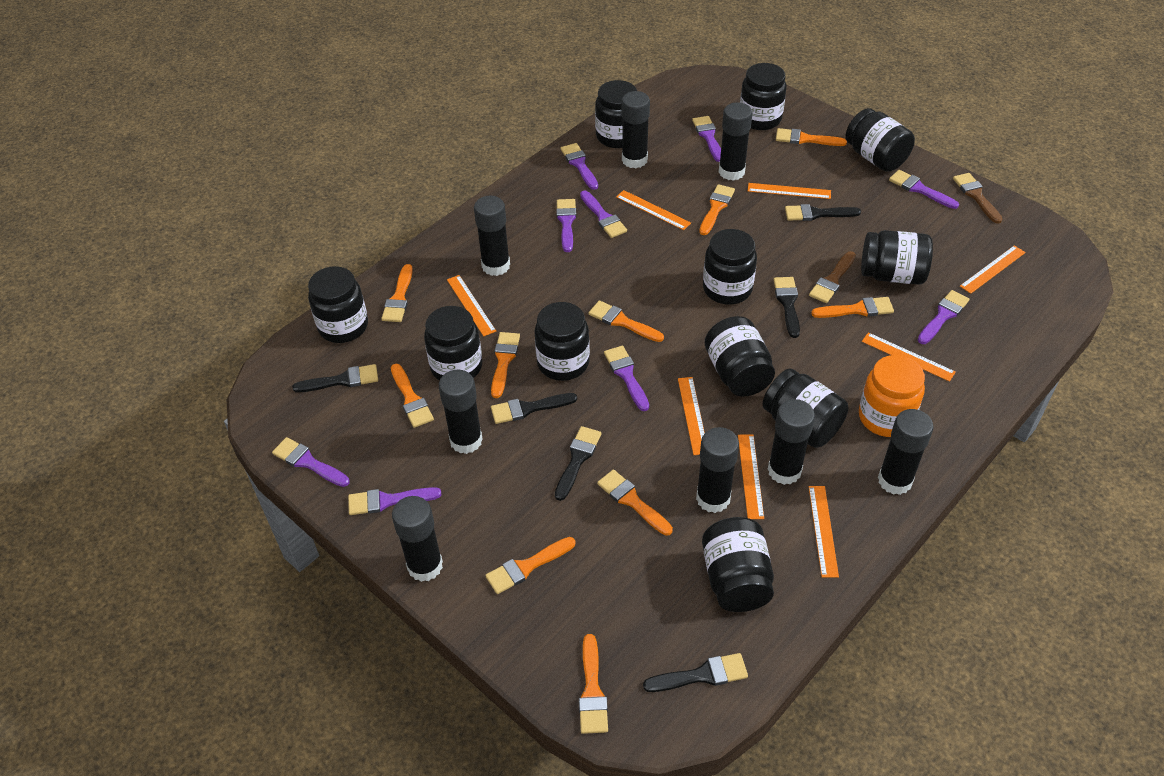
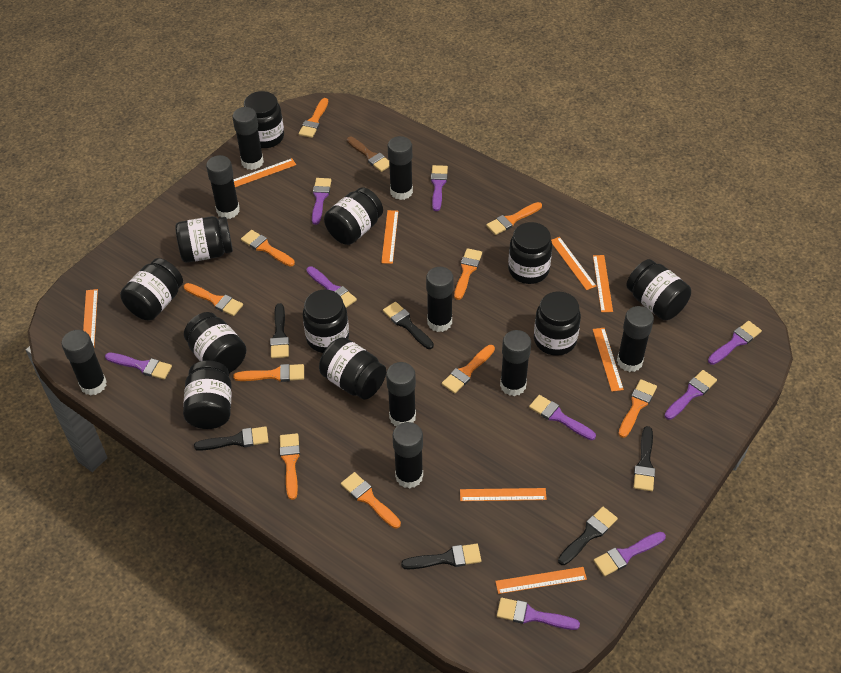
black glue stick: [392,496,443,582] [439,369,483,454] [474,196,510,276] [622,91,650,168] [696,427,739,513] [719,102,752,181] [768,399,815,485] [878,409,934,495] = 8 -> [62,330,107,396] [206,155,240,219] [232,107,264,170] [386,362,416,426] [388,136,413,200] [392,422,423,489] [426,267,454,332] [500,330,531,396] [617,306,654,372] = 9
brown brush: [809,251,856,303] [953,173,1002,224] = 2 -> [347,137,389,172] = 1
orange jar: [859,355,925,437] = 1 -> none = 0

